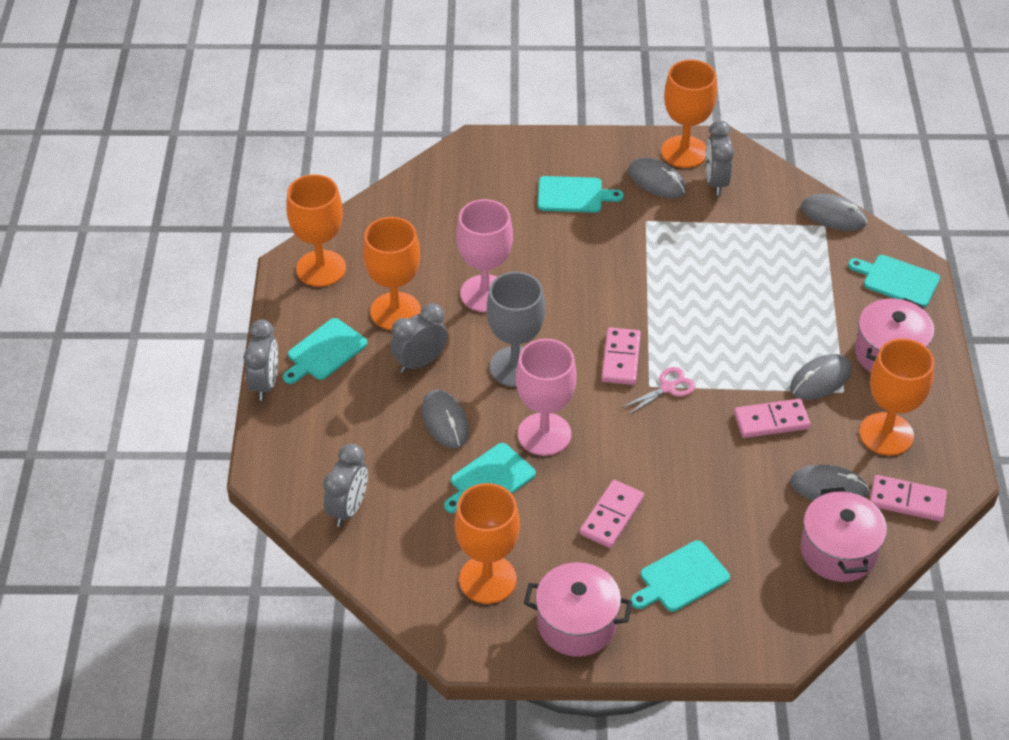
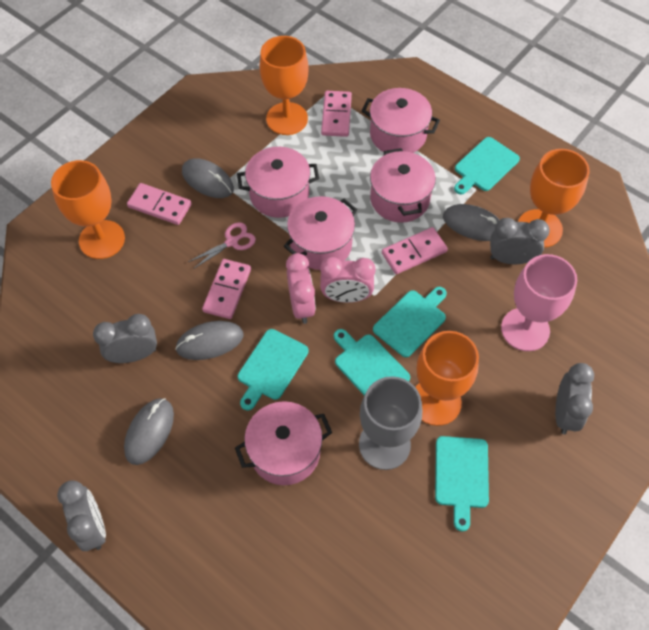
grey mouse: [422,389,469,448] [628,158,686,198] [790,354,852,400] [790,464,869,501] [801,194,867,231] = 5 -> [124,398,174,465] [175,321,243,360] [182,158,234,198] [443,204,499,241] = 4
orange goblet: [286,174,346,287] [363,217,421,330] [455,483,520,604] [661,60,717,168] [859,339,934,456] = 5 -> [51,160,125,259] [259,36,309,135] [415,331,479,426] [518,149,590,248] = 4
pink clock: none = 0 -> [286,253,316,324] [320,257,376,303] = 2
pink goblet: [456,199,513,312] [516,339,577,456] = 2 -> [501,254,577,351] = 1
pink pot: [524,562,632,657] [800,487,887,582] [855,298,934,373] = 3 -> [235,401,332,485] [237,147,319,218] [284,196,357,270] [362,88,440,153] [370,148,436,223] = 5

